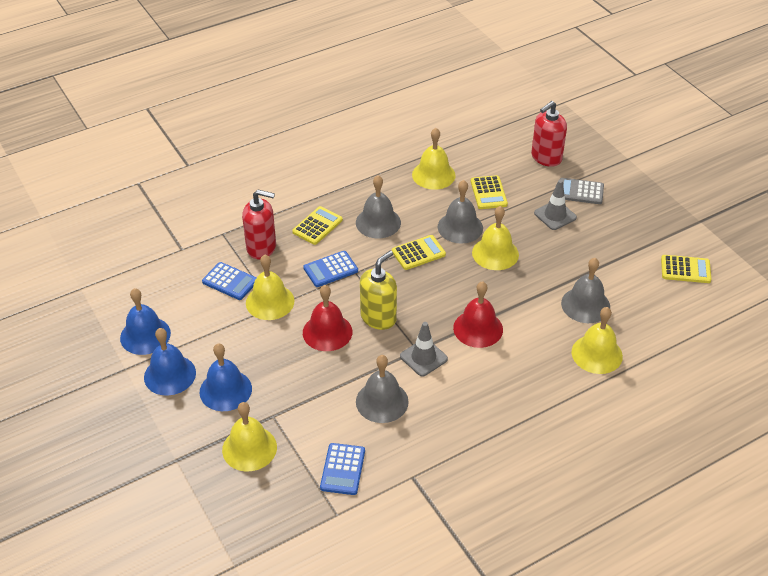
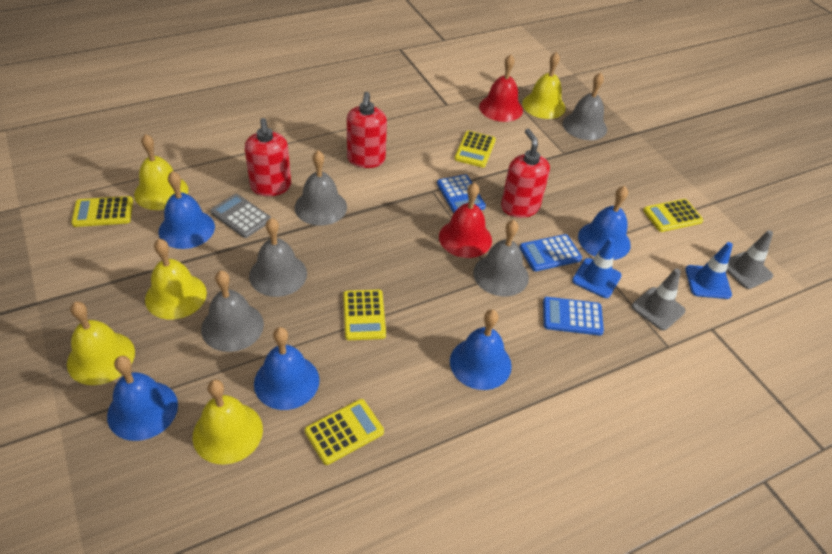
blue bell: [120,288,171,355] [144,328,196,396] [200,343,252,411] = 3 -> [107,356,178,441] [158,171,215,249] [254,327,319,410] [450,310,512,390] [578,186,631,260] = 5
blue traffic cone: none = 0 -> [572,237,622,298] [685,242,733,299] = 2
grey bell: [356,175,401,238] [356,355,409,423] [438,180,483,244] [561,258,610,323] = 4 -> [201,270,264,352] [249,218,307,297] [295,150,347,226] [473,220,529,296] [563,72,607,140] = 5
red soap dispenser: [242,190,276,259] [531,101,567,167] = 2 -> [245,118,291,196] [347,92,387,168] [501,129,550,218] = 3
yellow calculator: [292,206,343,245] [392,235,446,270] [471,175,508,209] [661,255,711,283] = 4 -> [71,196,133,227] [305,399,384,465] [343,290,386,340] [454,131,496,167] [643,199,703,232] = 5
yellow soap dispenser: [360,251,397,330] = 1 -> none = 0

